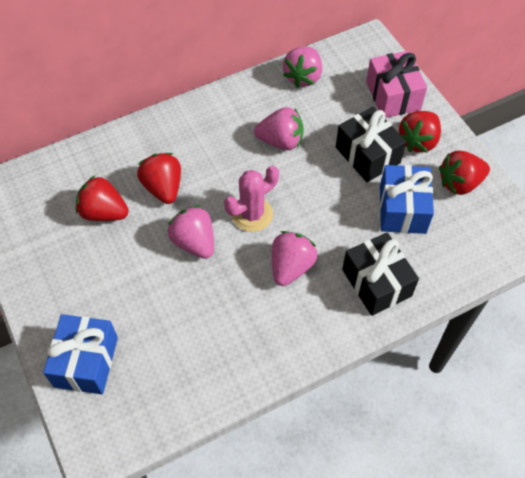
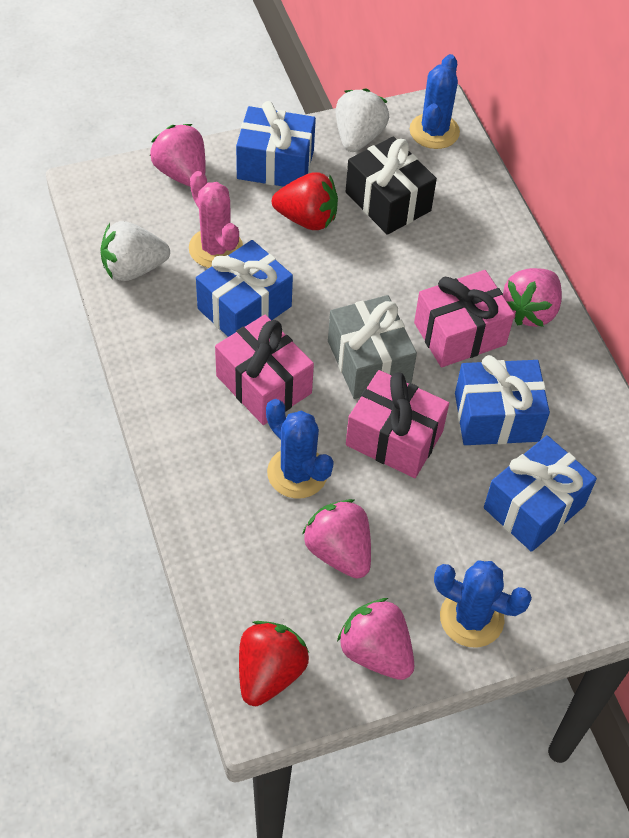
black gift: [336,107,406,182] [342,232,419,316] = 2 -> [346,136,437,235] = 1
blue cactus: none = 0 -> [266,399,334,499] [410,54,460,149] [434,561,532,648] = 3
blue gift: [43,314,118,394] [380,165,434,234] = 2 -> [196,240,293,337] [236,101,316,187] [455,355,550,445] [484,435,597,552] = 4
grey gift: none = 0 -> [328,295,417,399] = 1
pink gift: [366,51,427,118] = 1 -> [215,315,314,425] [346,370,449,478] [414,270,515,367] = 3
red strawberry: [76,175,129,221] [137,153,181,204] [399,111,441,153] [439,150,490,195] = 4 -> [239,621,309,706] [272,172,338,230] = 2
white strawberry: none = 0 -> [100,221,170,281] [336,88,389,152] = 2

